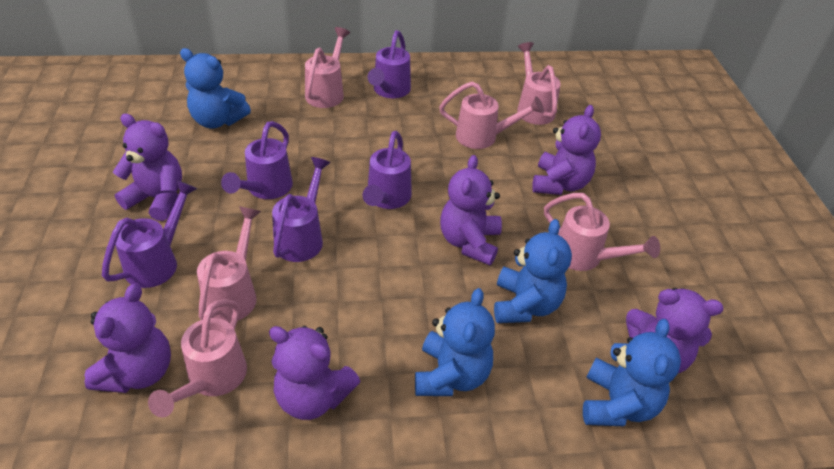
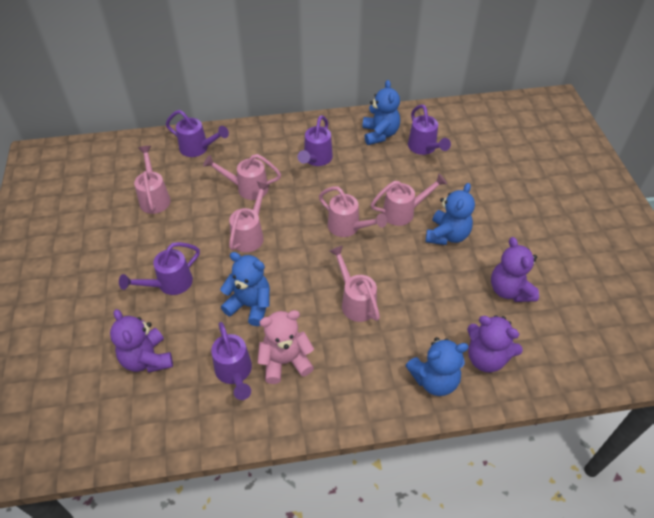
pink teddy bear: none = 0 -> [257,310,314,384] = 1
purple teddy bear: [84,284,171,393] [113,113,182,221] [269,326,361,420] [440,155,502,265] [532,105,601,195] [626,288,723,373] = 6 -> [110,309,173,372] [467,315,523,372] [491,237,539,302] = 3

